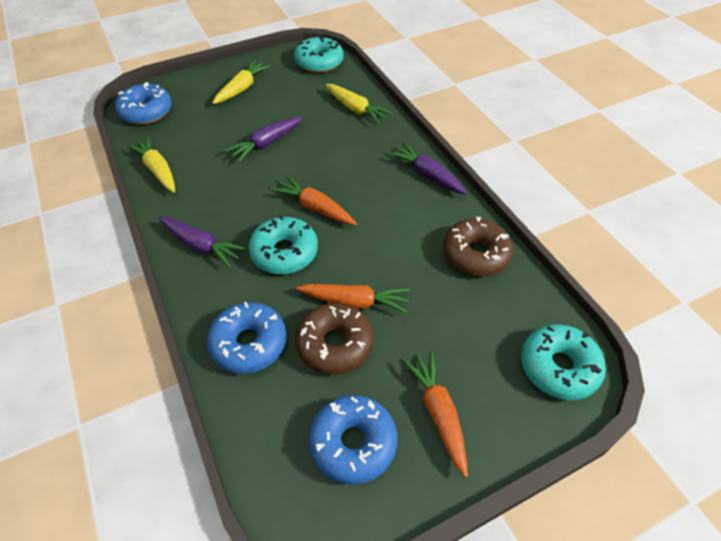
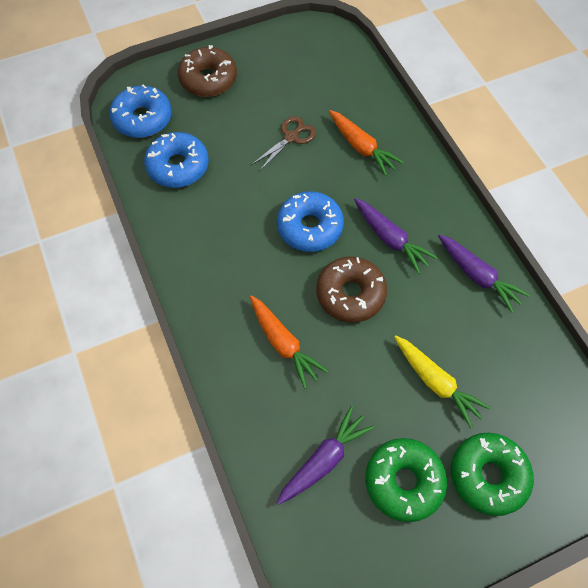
brown scissors: none = 0 -> [251,116,316,170] = 1
green donut: none = 0 -> [365,438,447,522] [451,433,534,516] = 2
orange carrot: [271,176,357,225] [296,284,410,313] [402,351,468,477] = 3 -> [250,295,328,389] [329,110,404,176] = 2
turquoise donut: [248,216,318,274] [294,35,344,73] [521,324,606,400] = 3 -> none = 0
yellow carrot: [127,136,175,192] [213,60,271,104] [326,84,393,124] = 3 -> [394,336,491,429] = 1

